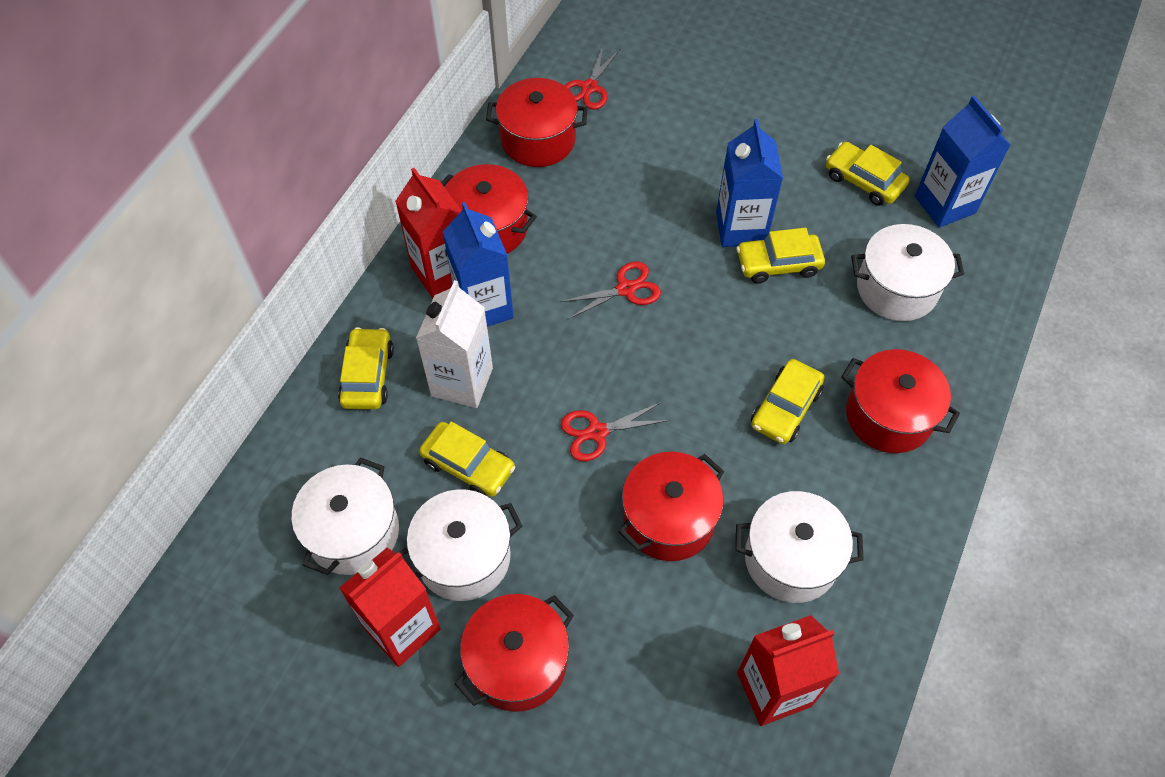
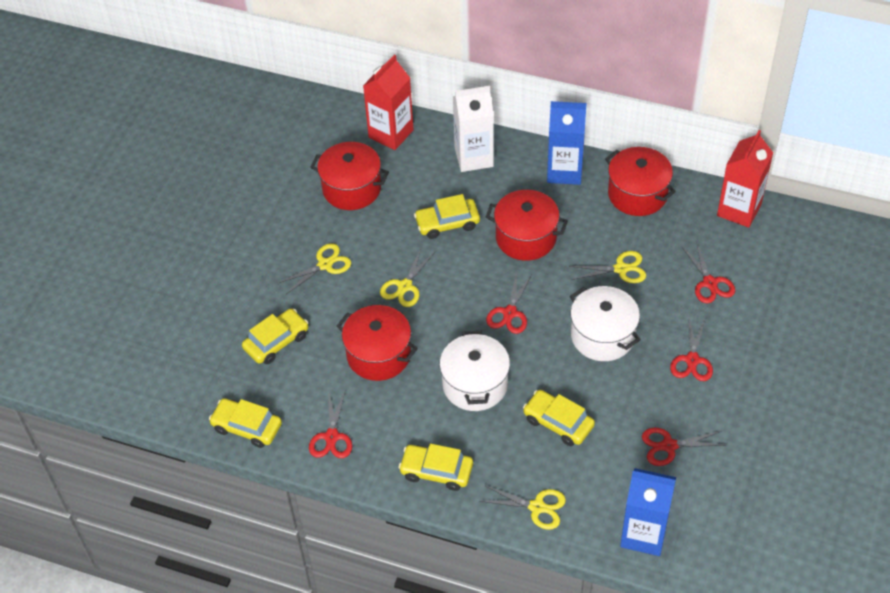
blue carton: [443,202,514,327] [716,119,783,247] [915,96,1011,228] = 3 -> [547,101,587,185] [620,468,676,556] = 2
red carton: [339,548,441,667] [395,168,462,298] [737,615,839,726] = 3 -> [363,55,413,150] [717,130,773,228] = 2
red pot: [441,164,537,254] [455,594,574,712] [486,78,588,167] [619,452,724,561] [841,349,960,453] = 5 -> [310,142,389,210] [337,305,418,381] [486,190,568,261] [605,147,676,216] = 4
red scissors: [560,262,661,319] [561,402,670,461] [565,46,620,110] = 3 -> [309,389,352,458] [486,271,532,334] [642,428,727,466] [670,318,713,381] [682,241,735,303] = 5
white pot: [292,458,399,575] [400,489,522,601] [736,491,864,603] [851,224,964,321] = 4 -> [439,331,510,411] [570,286,641,361] = 2
yellow scissors: none = 0 -> [278,243,351,294] [380,246,436,307] [480,485,566,530] [569,251,646,283] = 4

